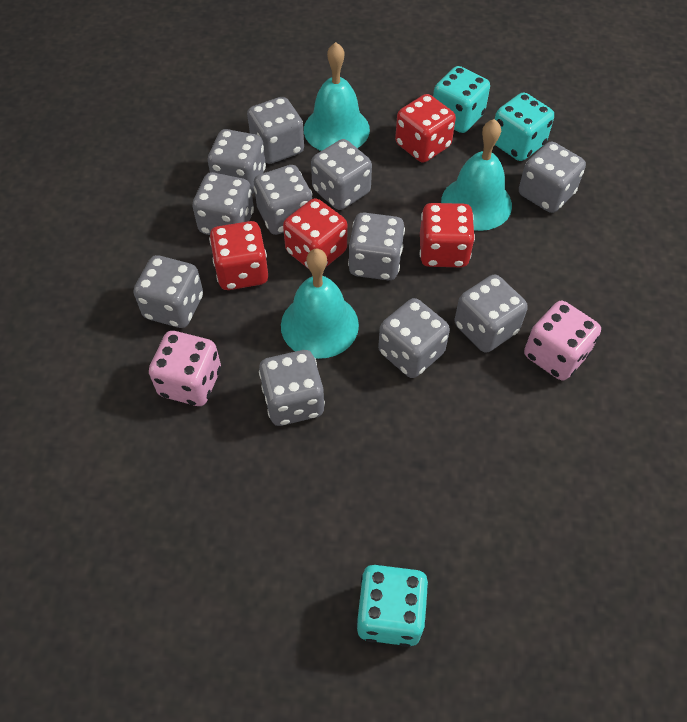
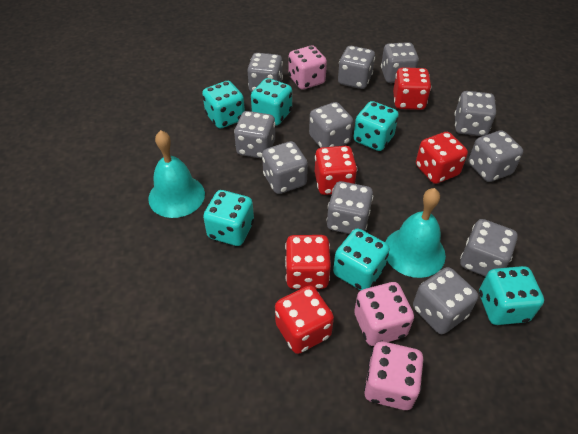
pink dice: [149,331,221,406] [524,301,601,380] = 2 -> [289,46,327,89] [354,282,414,346] [364,341,423,410] = 3
red dice: [209,221,268,290] [283,198,347,269] [395,94,456,163] [420,203,475,267] = 4 -> [275,286,334,354] [285,235,331,289] [315,146,357,195] [393,67,431,110] [416,132,468,184] = 5
turquoise bell: [281,249,359,359] [304,42,370,151] [441,119,512,231] = 3 -> [148,130,205,218] [385,188,446,278] = 2
turquoise dice: [356,564,429,647] [433,66,490,133] [495,92,554,161] = 3 -> [202,81,245,129] [203,190,254,246] [251,78,292,125] [333,228,390,291] [354,101,399,151] [479,266,544,325] = 6

